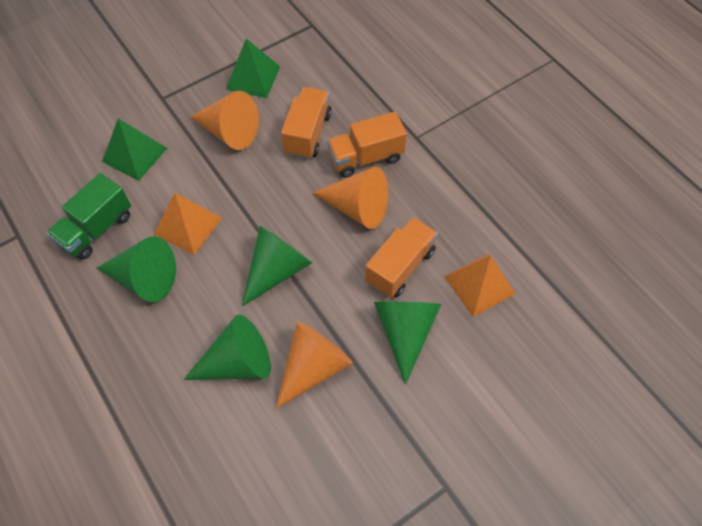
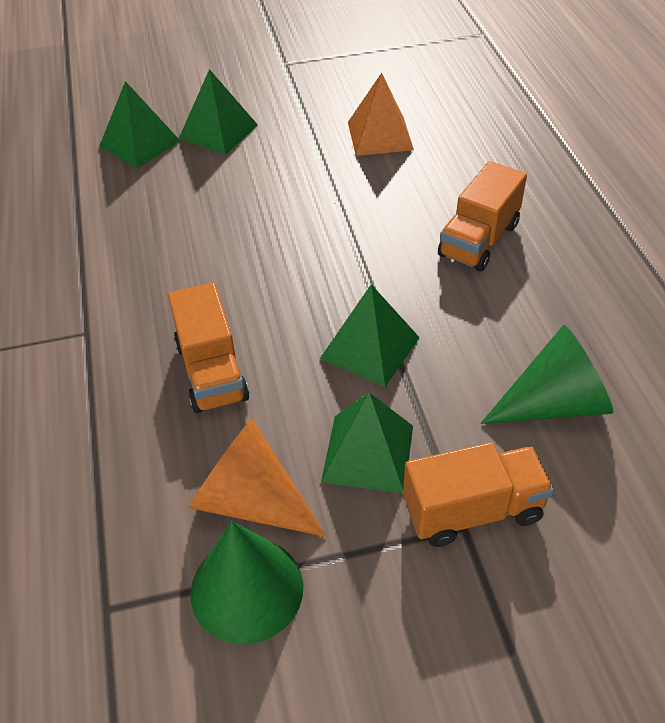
green cone: [97,236,176,302] [184,314,271,380] [242,226,312,306] [374,302,441,385] = 4 -> [190,521,304,644] [481,325,613,424] = 2
green pyramid: [102,118,167,181] [226,39,280,98] = 2 -> [99,81,180,168] [179,69,258,155] [320,284,420,387] [321,393,413,493] = 4
green truck: [47,173,131,260] = 1 -> none = 0
orange cone: [190,91,259,150] [275,322,353,409] [313,167,388,229] = 3 -> [189,418,327,537] = 1
orange pyramid: [154,193,222,255] [444,255,516,317] = 2 -> [348,73,414,156] = 1

